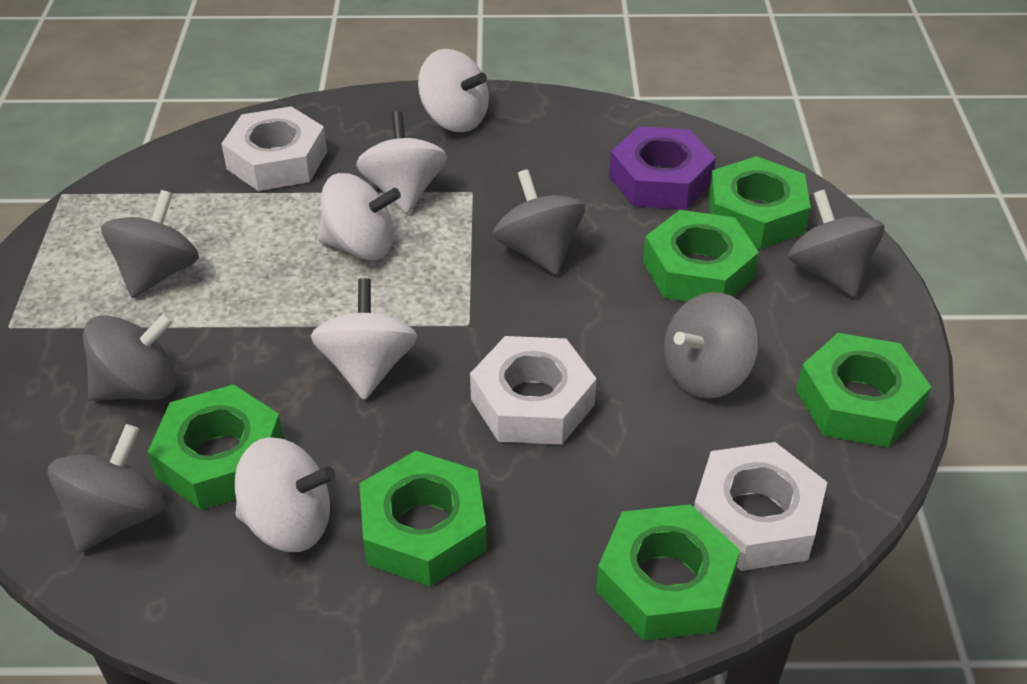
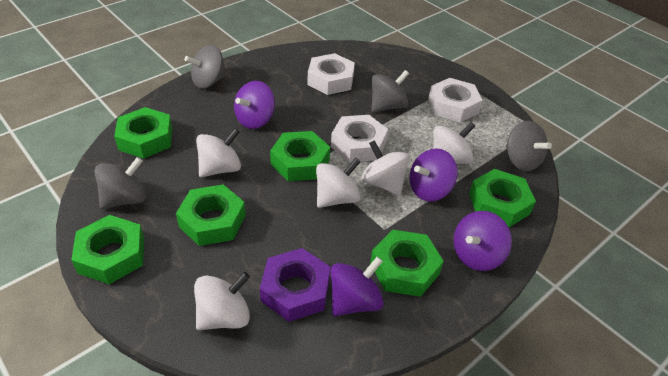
grey spinning top: [48,424,164,553] [83,312,176,401] [101,190,199,298] [493,169,585,275] [664,292,759,399] [788,190,884,297] = 6 -> [94,157,146,209] [184,45,228,88] [372,70,409,112] [506,121,552,171] = 4
purple spinning top: none = 0 -> [234,81,275,129] [331,257,384,316] [410,148,458,202] [454,211,512,271] = 4

